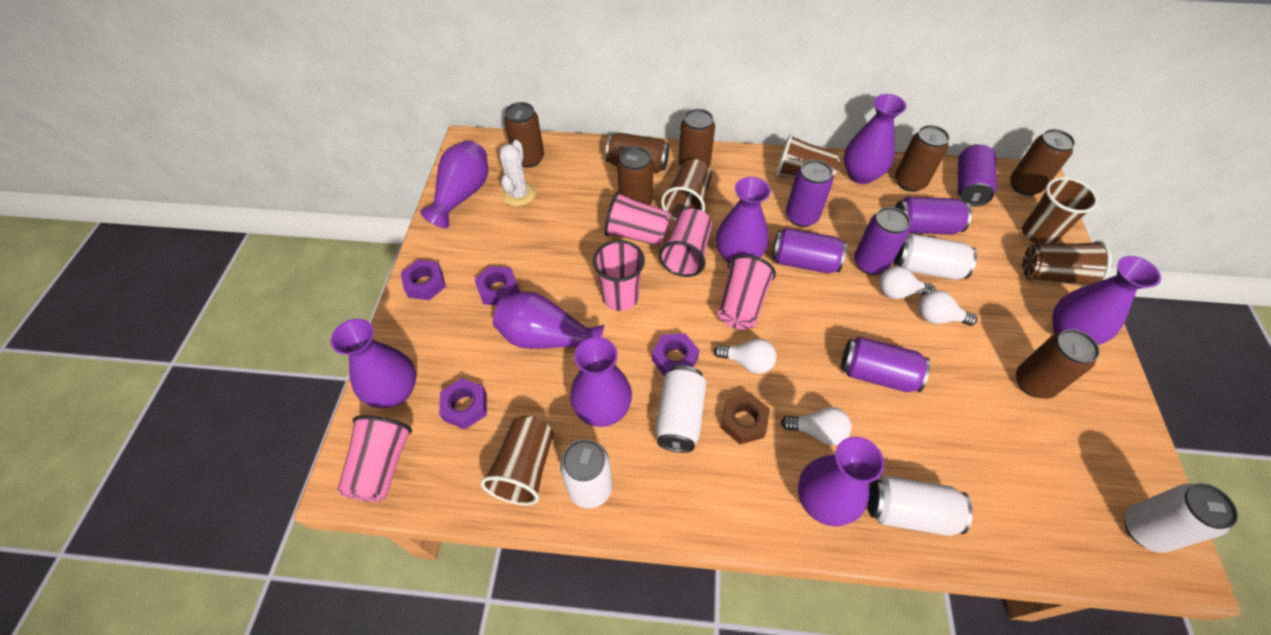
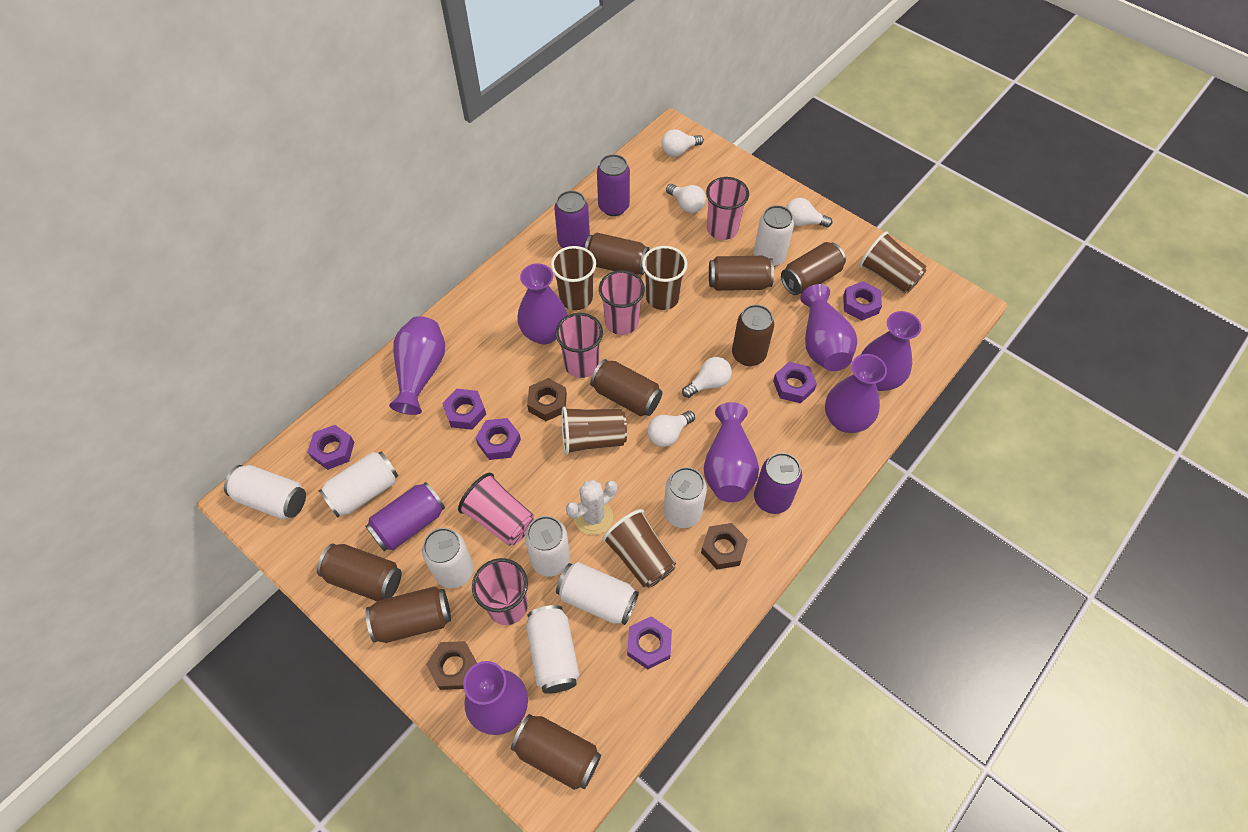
brown can: [504,102,544,168] [606,133,669,173] [617,147,653,205] [678,109,715,166] [895,125,950,192] [1010,129,1075,196] [1016,329,1100,399] = 7 -> [317,544,401,601] [366,586,451,643] [511,714,601,790] [585,233,649,275] [590,359,662,416] [709,256,774,291] [732,305,774,366] [781,242,846,295] = 8
brown nut: [721,393,770,444] = 1 -> [426,641,477,690] [527,378,567,421] [701,523,748,570] = 3
purple can: [772,228,847,274] [786,160,833,227] [841,337,931,392] [854,207,910,275] [895,197,972,235] [958,144,997,206] = 6 -> [365,482,445,551] [554,190,590,248] [597,154,630,216] [754,453,802,514] = 4
purple nut: [401,260,446,300] [439,378,487,429] [475,266,520,306] [652,333,699,376] = 4 -> [308,425,354,470] [442,389,486,430] [476,418,521,460] [627,616,672,669] [773,362,817,403] [843,281,882,321] = 6
purple vase: [331,319,416,408] [420,140,488,228] [493,292,604,349] [570,337,632,427] [716,177,771,263] [798,437,884,526] [844,94,907,184] [1052,256,1161,345] = 8 -> [389,316,445,415] [463,661,528,735] [517,263,567,344] [704,402,759,502] [800,284,857,371] [825,354,887,433] [861,311,921,391] = 7
white can: [560,439,613,508] [655,365,706,453] [868,475,973,536] [895,234,977,280] [1125,483,1238,553] = 5 -> [224,465,306,520] [318,452,398,518] [422,528,474,588] [525,516,570,577] [526,605,580,694] [556,562,639,625] [663,467,707,528] [753,205,794,267] = 8
white light bulb: [714,338,777,374] [781,407,852,445] [879,266,935,299] [919,291,977,326] = 4 -> [647,411,695,447] [661,129,704,157] [666,184,706,213] [682,357,732,398] [786,198,832,228] = 5

